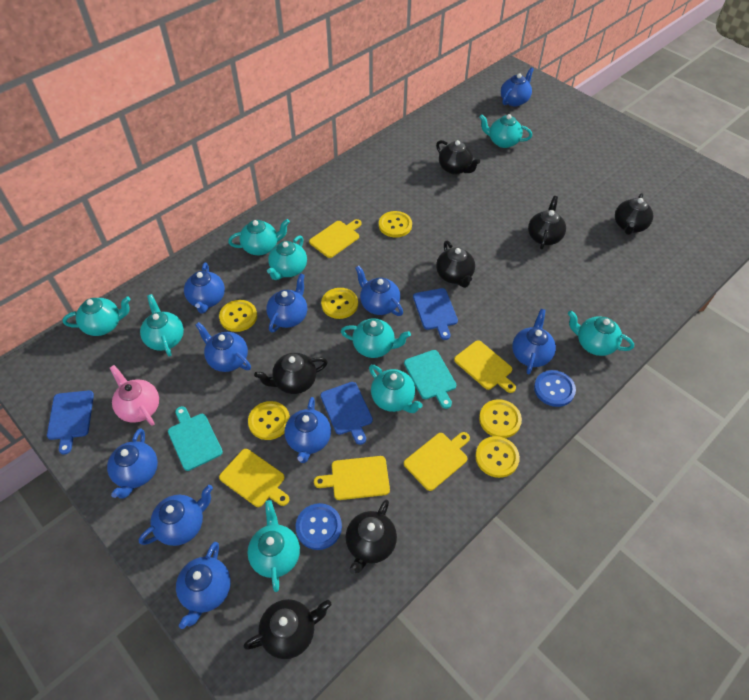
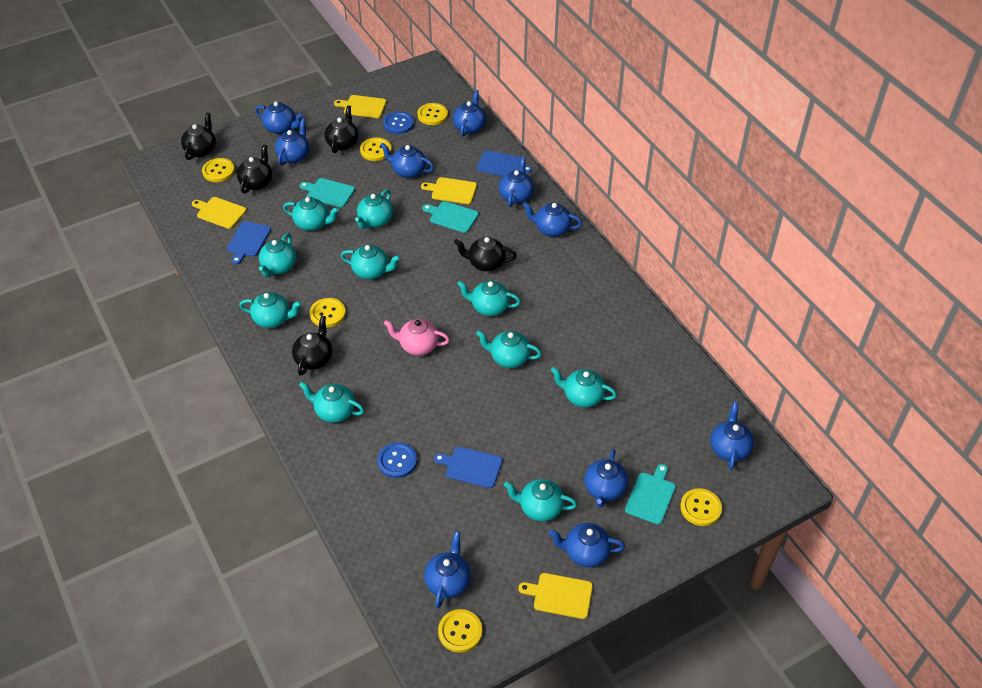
black teapot: [243,599,331,659] [254,353,328,394] [346,499,397,574] [436,140,480,175] [436,241,475,288] [528,196,566,249] [615,193,653,235] = 7 -> [181,112,216,160] [237,144,272,193] [292,316,332,376] [325,105,358,153] [454,237,517,271] = 5
turquoise cutting board: [168,406,223,471] [404,350,456,409] = 2 -> [300,178,355,208] [422,201,479,233] [625,464,676,525] = 3
turquoise teapot: [63,296,131,336] [140,294,184,357] [228,219,290,255] [247,500,300,592] [267,235,307,280] [341,318,411,358] [369,365,423,413] [479,114,532,148] [568,310,634,356] = 9 -> [239,292,302,328] [259,233,297,277] [283,197,339,231] [299,381,365,423] [341,244,400,279] [355,189,393,229] [457,280,521,316] [476,330,542,368] [504,479,577,522] [551,367,617,408] = 10
yellow cutting board: [219,449,289,507] [309,219,362,258] [314,456,390,500] [404,432,470,491] [454,340,516,393] = 5 -> [192,197,247,229] [334,95,386,118] [421,177,477,204] [518,573,593,619] = 4

